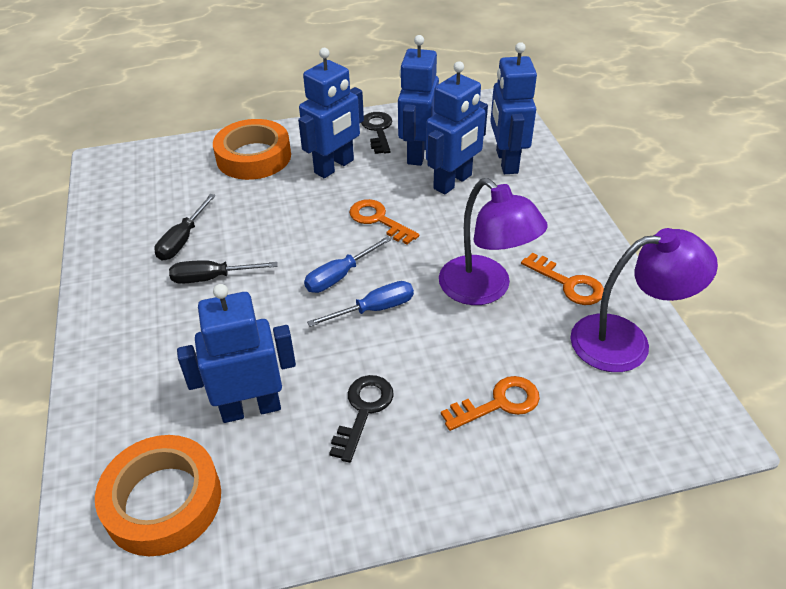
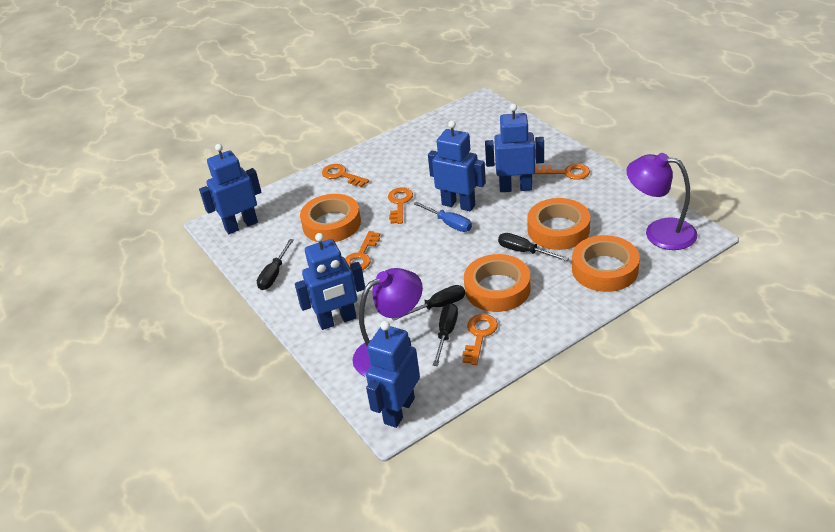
black key: [329,375,394,463] [361,112,392,154] = 2 -> none = 0
black screwdriver: [154,194,216,261] [169,260,278,284] = 2 -> [257,239,294,290] [392,285,465,321] [433,303,458,366] [498,233,569,261] = 4
blue screwdriver: [304,236,392,293] [307,281,414,327] = 2 -> [414,201,472,232] = 1
orange key: [349,199,419,245] [441,376,540,431] [521,252,604,305] = 3 -> [322,164,369,187] [345,231,380,270] [388,188,413,224] [462,314,498,365] [534,164,590,180] = 5
orange tape: [95,435,221,556] [213,119,291,180] = 2 -> [300,194,361,242] [464,254,531,312] [527,198,590,250] [572,235,640,292] = 4

